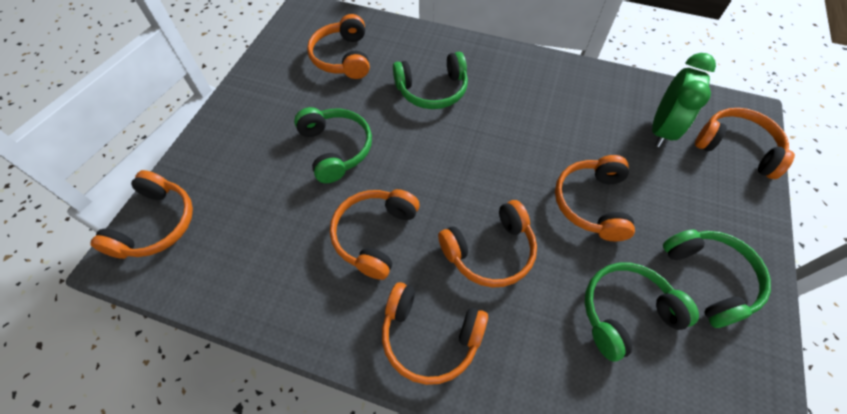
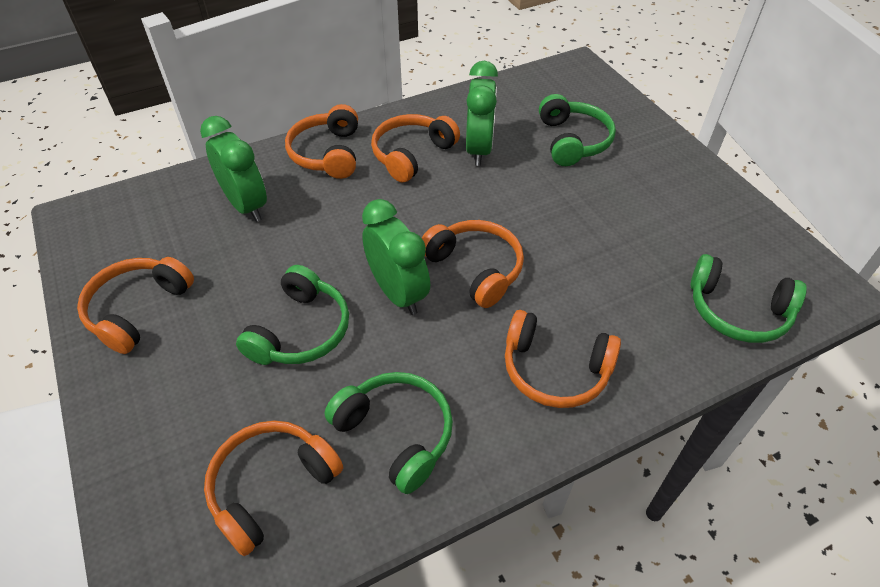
green clock: [652,53,716,147] = 1 -> [200,116,267,222] [362,199,430,315] [466,61,498,166] = 3
orange headphones: [90,170,193,259] [307,14,370,79] [330,189,420,280] [382,282,488,385] [438,200,537,288] [555,155,635,241] [695,108,795,179] = 7 -> [77,257,194,354] [204,420,343,556] [285,104,358,179] [371,114,460,183] [422,220,524,308] [505,310,621,408] = 6

